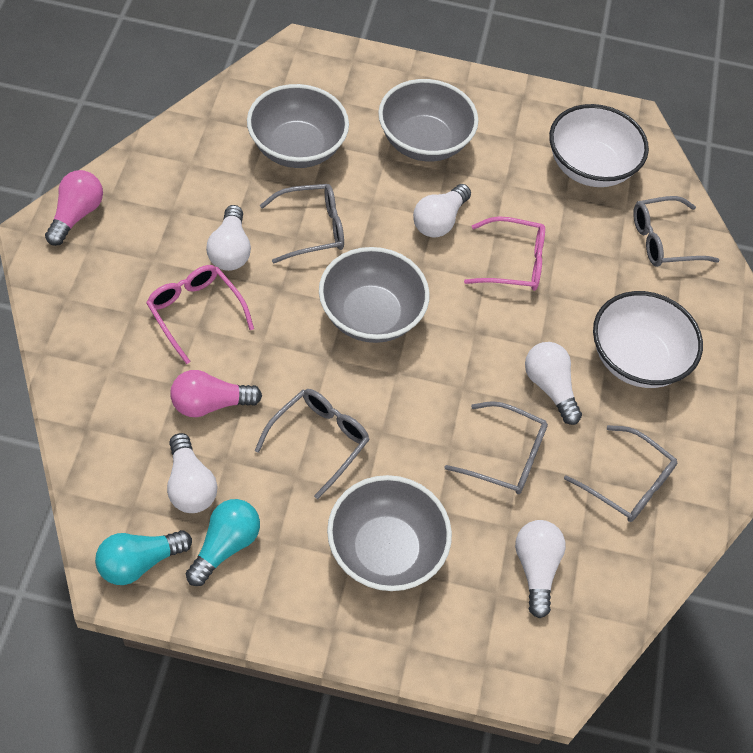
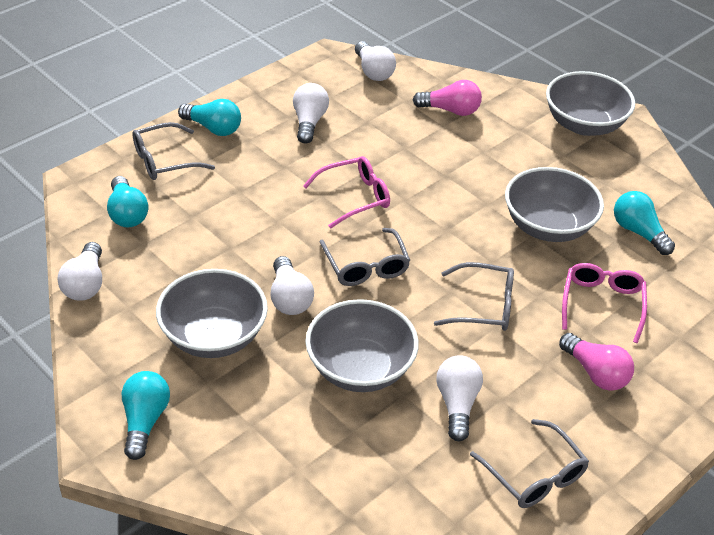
grey glasses: [255,389,370,499] [260,184,344,264] [444,401,548,494] [564,425,677,522] [633,196,720,267] = 5 -> [132,122,215,180] [320,228,410,286] [434,262,514,331] [470,419,589,508] = 4
turquoise light bulb: [95,530,192,585] [186,499,260,586] = 2 -> [107,176,148,227] [122,371,170,460] [178,99,241,136] [614,191,675,255] = 4
white bowl: [549,104,649,187] [593,291,703,388] = 2 -> none = 0

